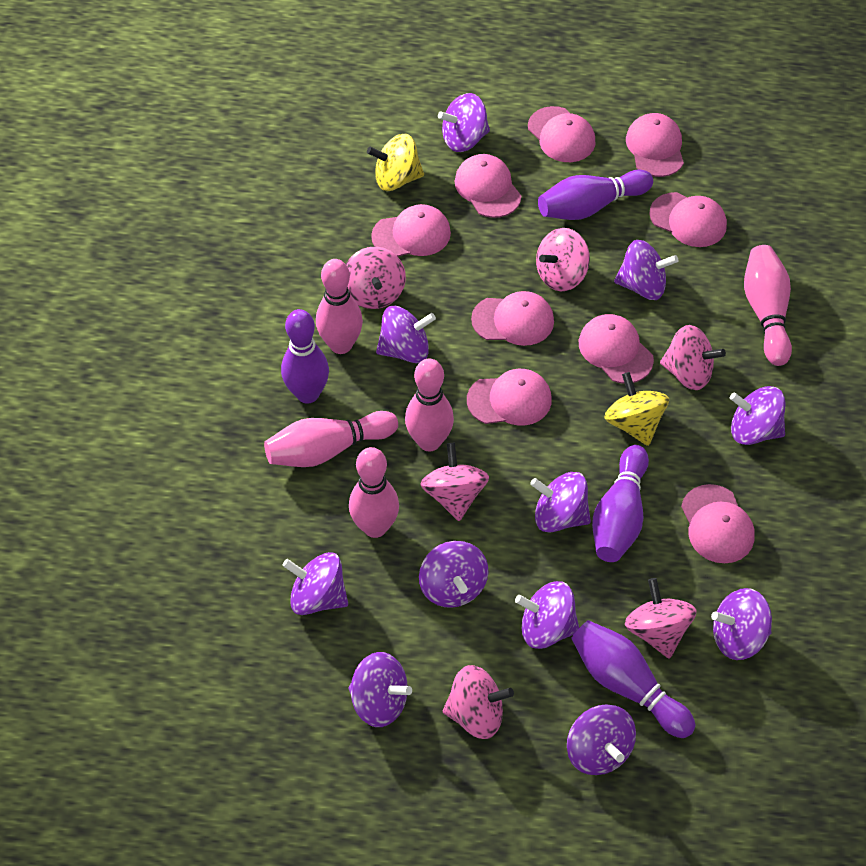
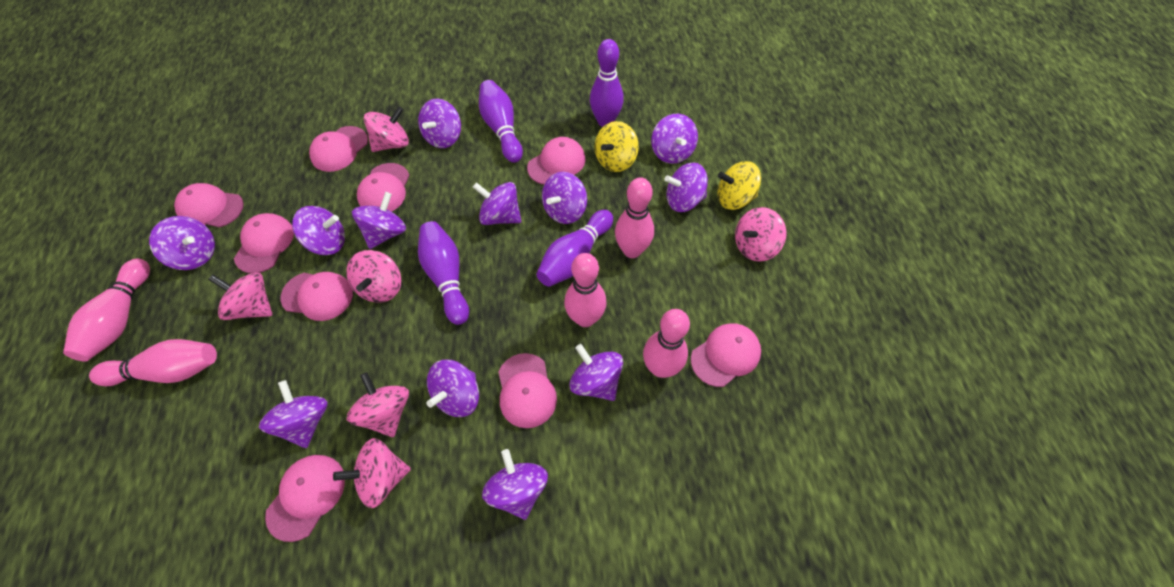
purple spinning top: [282,552,348,615] [349,652,412,727] [376,306,436,363] [419,541,489,608] [438,93,490,152] [515,581,579,649] [530,472,591,533] [567,704,636,775] [614,240,678,300] [711,588,772,660] [730,386,785,445] = 11 -> [149,216,215,270] [259,380,328,448] [292,206,345,255] [352,192,406,249] [418,98,461,148] [427,360,479,417] [473,182,521,225] [482,449,548,520] [542,172,587,224] [569,344,623,401] [651,114,698,164] [665,162,708,212] = 12

